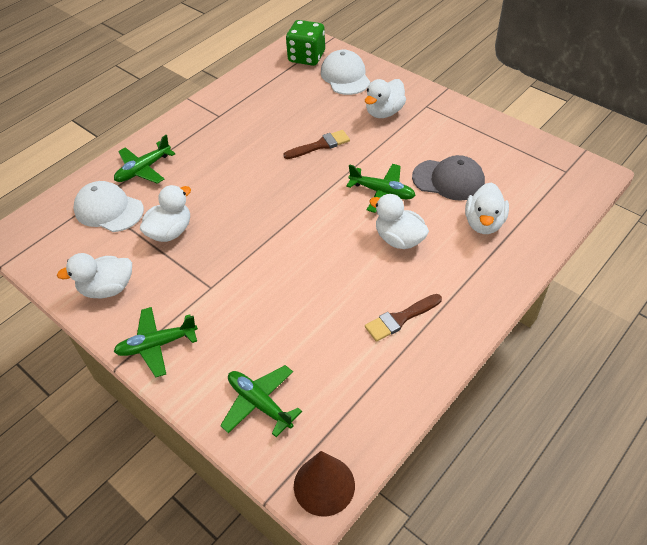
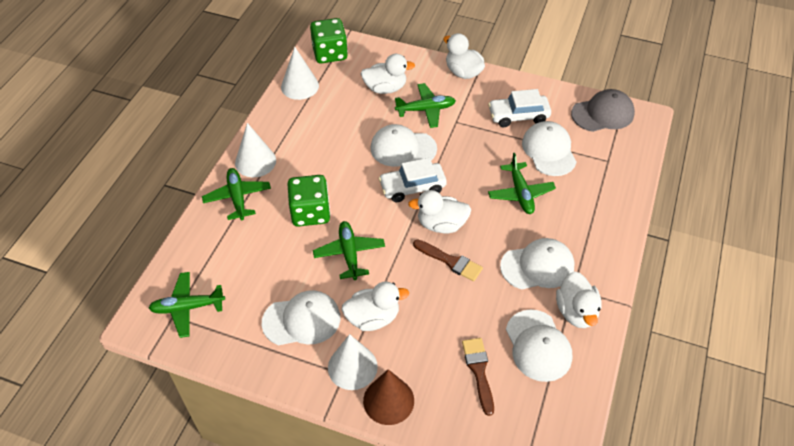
green dice: [286,20,325,66] = 1 -> [288,175,330,227] [310,18,348,64] = 2
green plane: [114,135,176,184] [114,307,198,377] [220,365,302,437] [346,164,416,213] = 4 -> [149,272,225,338] [202,168,271,220] [313,221,385,280] [395,83,456,128] [488,153,556,214] = 5
white cap: [73,181,144,232] [321,50,370,95] = 2 -> [261,290,340,345] [371,124,437,167] [500,238,575,289] [506,310,572,382] [522,121,577,176] = 5
white car: none = 0 -> [379,158,447,202] [488,89,551,127] = 2
white cone: none = 0 -> [235,123,276,177] [281,47,319,100] [328,334,378,390] = 3

